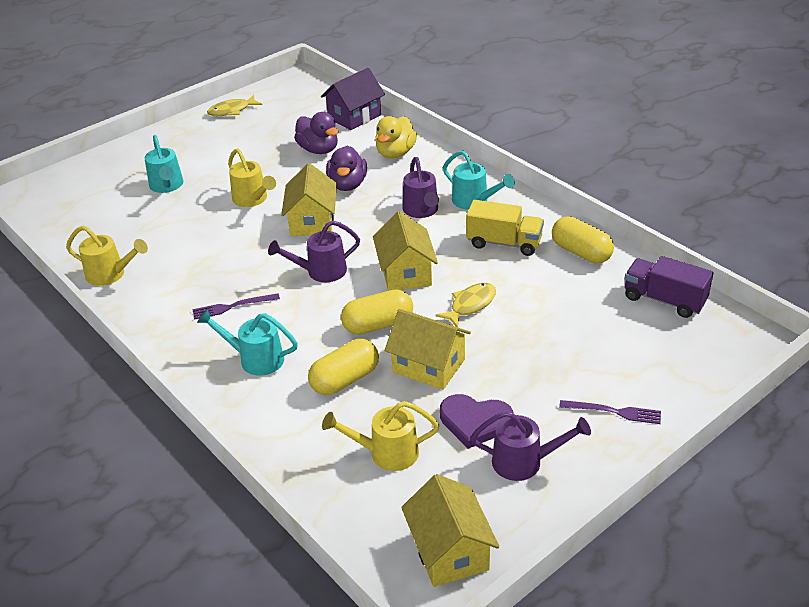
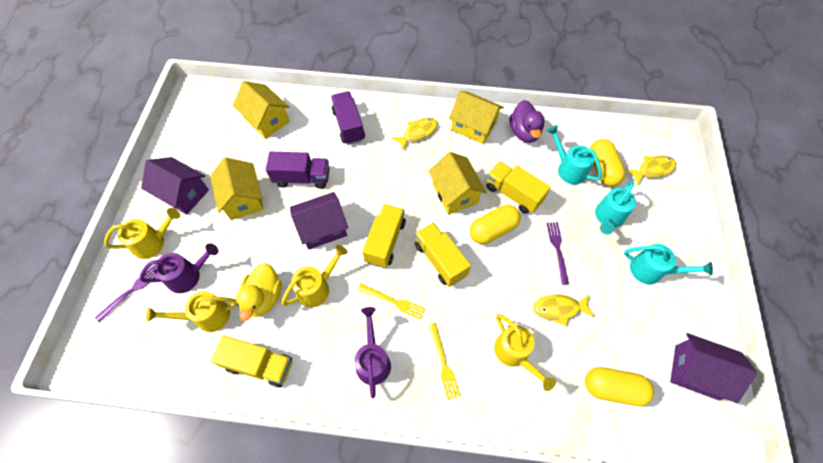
purple duck: [294,112,338,154] [326,146,367,191] = 2 -> [509,100,545,143] = 1
purple heart: [440,394,513,449] = 1 -> none = 0
purple house: [321,68,385,130] = 1 -> [141,157,209,215] [290,192,348,249] [670,333,757,404] = 3
purple truck: [625,256,714,318] = 1 -> [266,152,330,189] [331,91,365,145] = 2
purple watering can: [268,221,360,282] [403,157,439,218] [471,411,591,481] = 3 -> [140,243,219,293] [354,307,391,399] = 2
yellow fish: [207,95,262,116] [435,283,496,327] = 2 -> [391,118,437,150] [533,295,594,326] [626,156,676,185] = 3
yellow fork: none = 0 -> [357,283,426,319] [428,323,461,400] = 2
yellow truck: [466,200,544,256] = 1 -> [211,336,292,388] [362,204,406,268] [415,223,471,287] [487,161,551,214] = 4
yellow watering can: [66,226,148,286] [228,148,276,207] [322,401,439,471] = 3 -> [104,208,180,259] [146,291,237,332] [281,245,348,307] [494,314,556,391] = 4

